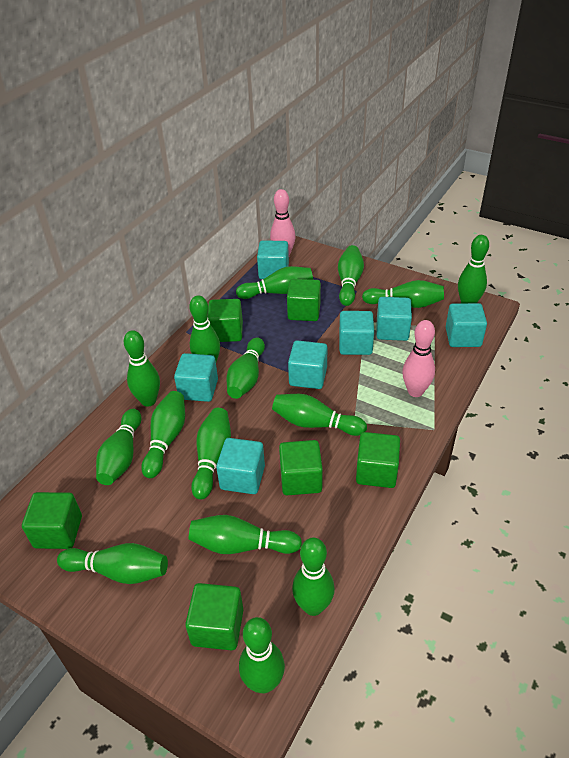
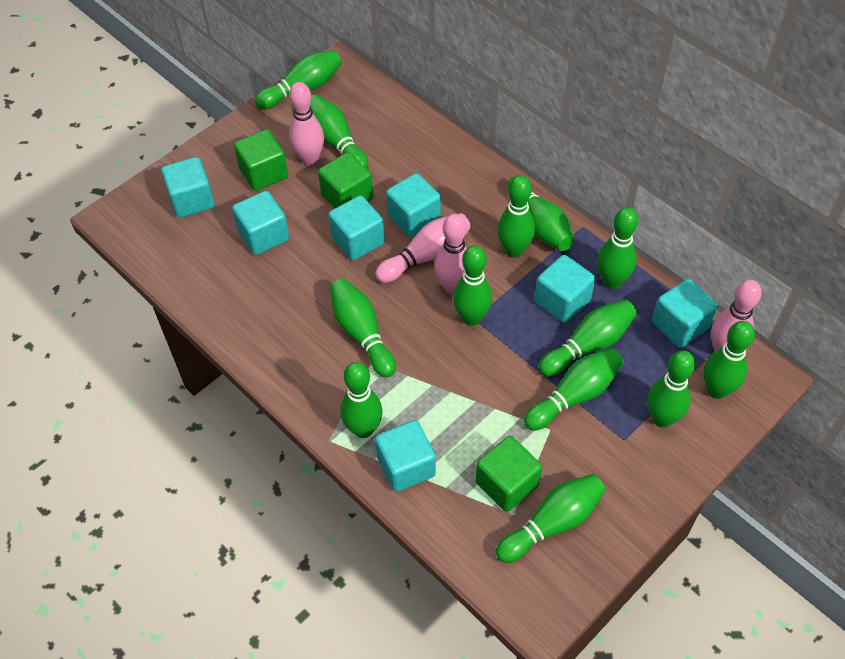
green bowling pin: [57,543,168,584] [96,409,141,485] [124,330,160,407] [141,391,185,478] [189,515,302,554] [190,295,220,362] [191,408,231,500] [227,338,265,399] [236,266,313,299] [239,617,285,693] [272,394,367,436] [292,537,335,616] [338,245,364,306] [362,280,444,308] [458,235,489,303] = 15 -> [255,50,342,110] [310,94,369,169] [330,279,396,377] [340,362,383,438] [453,245,492,326] [496,474,606,563] [497,175,535,258] [507,177,574,251] [524,348,623,431] [539,300,637,377] [597,207,638,289] [647,351,696,427] [703,321,755,399] = 13
green cube: [22,492,82,549] [185,583,243,650] [208,299,243,342] [279,440,323,495] [287,279,321,321] [356,432,400,488] = 6 -> [234,129,288,191] [318,152,373,208] [476,436,542,512] = 3
pink bowling pin: [270,189,296,256] [402,320,435,397] = 2 -> [289,82,324,165] [375,213,471,283] [435,214,467,295] [711,279,762,351] = 4

